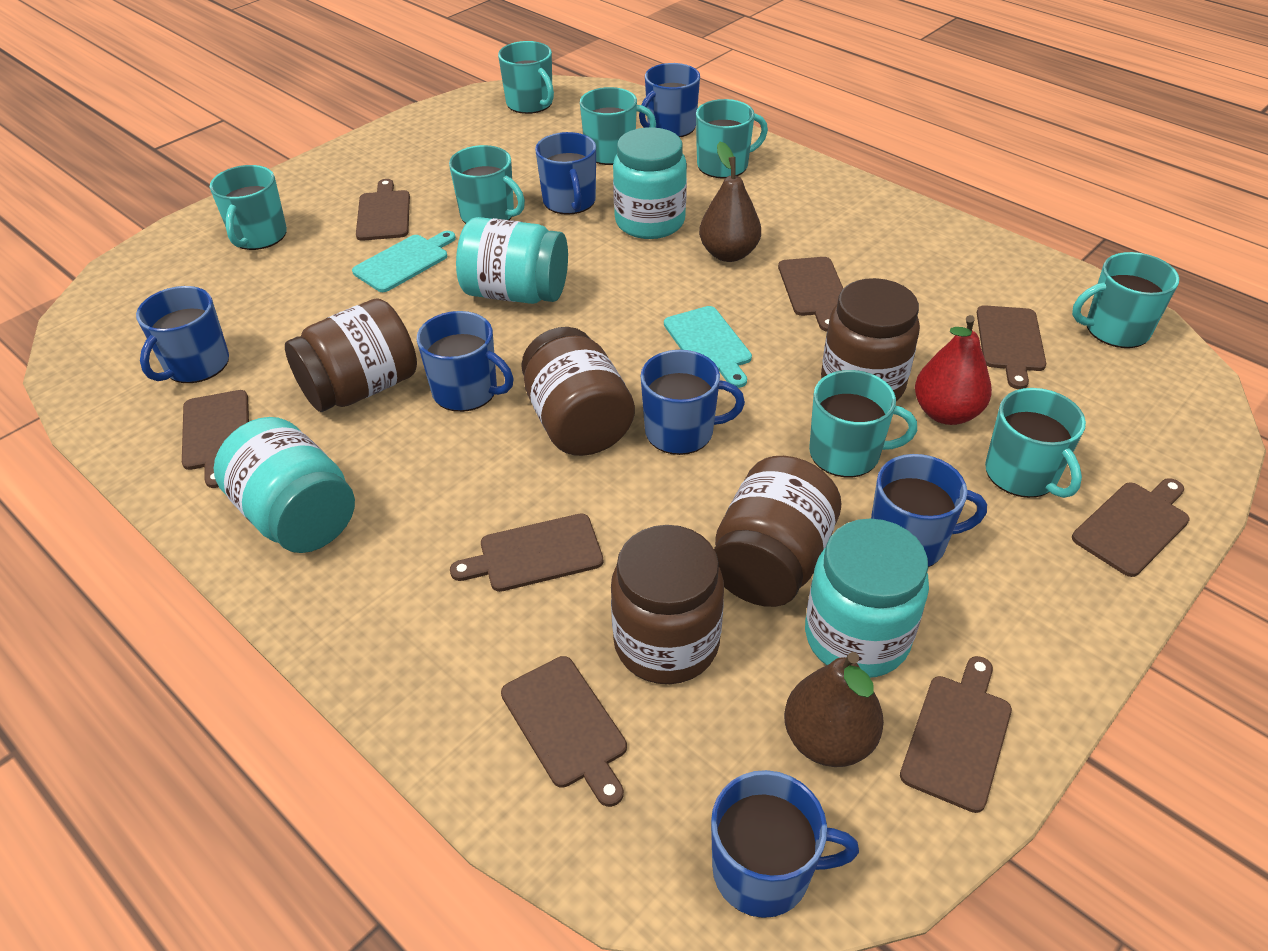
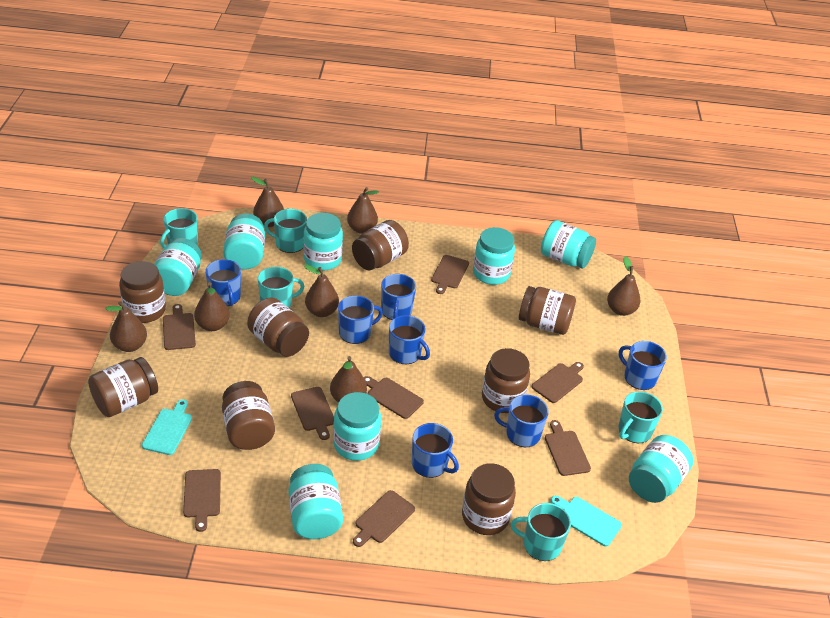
brown jar: [285,298,417,412] [521,327,635,456] [611,525,724,684] [714,456,841,607] [821,278,920,401] = 5 -> [88,357,158,417] [119,261,166,323] [222,381,275,450] [247,297,309,357] [352,220,409,270] [462,463,516,535] [482,348,530,413] [519,286,576,335] = 8
brown pear: [699,142,761,262] [784,652,884,767] = 2 -> [105,301,147,352] [194,282,230,331] [251,177,284,227] [304,265,339,317] [330,356,367,403] [347,187,379,234] [607,256,640,316] = 7
red pear: [915,315,992,425] = 1 -> none = 0
turquoise jar: [214,417,355,553] [456,217,568,304] [613,127,687,239] [805,518,929,678] = 4 -> [154,238,202,296] [223,213,265,270] [289,464,343,539] [303,213,343,271] [333,392,381,461] [473,227,515,285] [541,220,596,268] [629,435,693,503] = 8
turquoise mug: [210,165,287,250] [449,145,525,224] [498,41,554,114] [580,87,656,165] [696,99,768,178] [809,370,917,477] [985,388,1086,498] [1072,252,1179,348] = 8 -> [160,208,198,248] [258,267,305,308] [264,209,307,253] [511,503,571,561] [618,391,663,443] = 5

